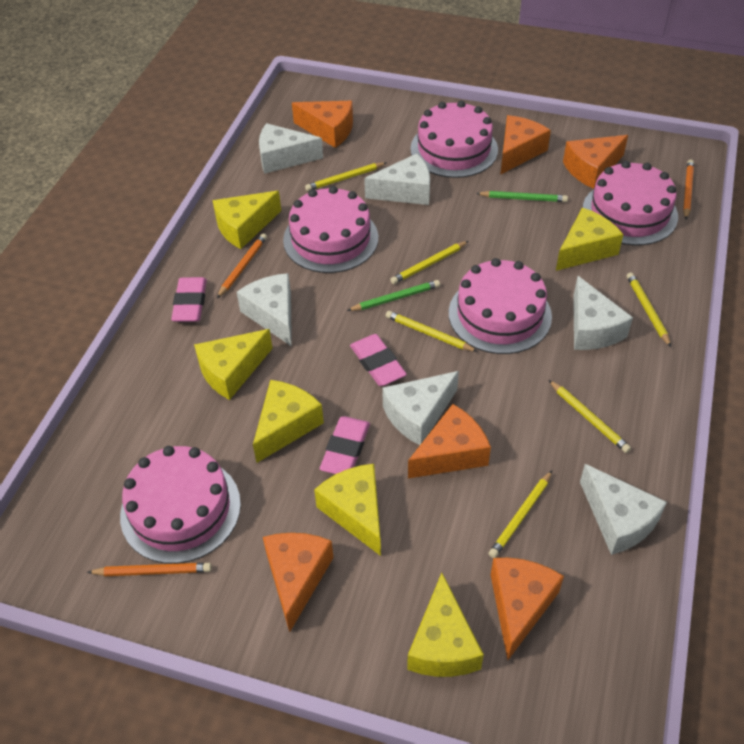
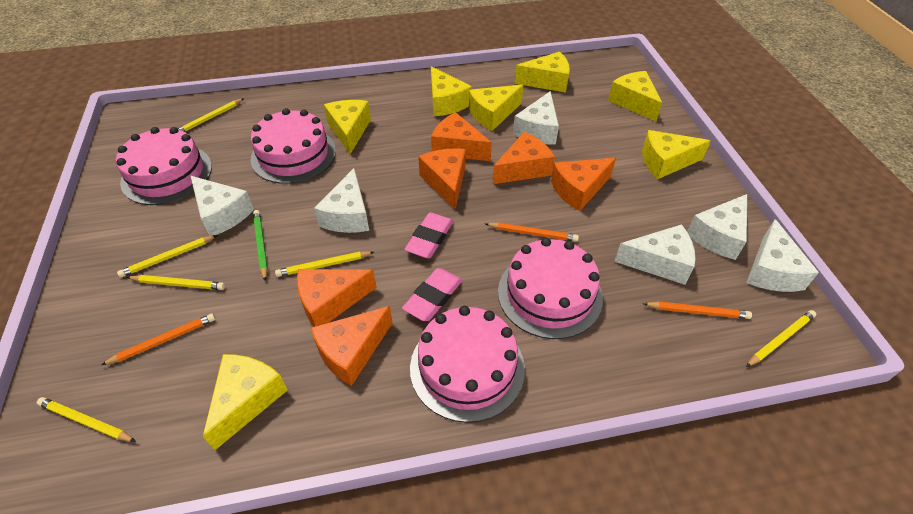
green pencil: [347,280,440,311] [476,191,568,202] = 2 -> [253,210,268,281] = 1
pink cake: [120,446,241,564] [283,186,378,273] [410,101,498,178] [449,258,552,354] [583,161,678,245] = 5 -> [116,127,212,205] [251,108,336,184] [410,306,525,423] [498,238,603,339] = 4
pink eraser: [171,277,207,322] [320,416,370,474] [350,334,407,386] = 3 -> [402,268,463,321] [404,212,454,258] = 2
yellow cheese: [194,329,273,400] [212,191,281,249] [253,380,324,463] [314,464,381,556] [407,573,484,677] [556,208,624,271] = 6 -> [203,354,288,450] [324,100,371,154] [431,66,472,116] [469,84,524,131] [515,52,570,93] [608,71,662,121] [642,130,711,179] = 7

